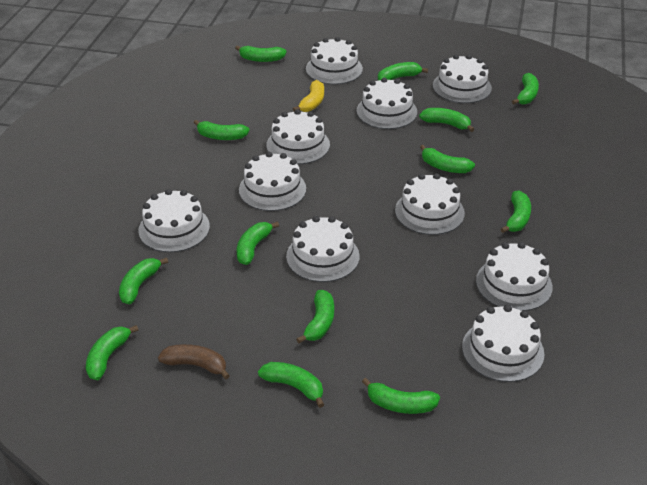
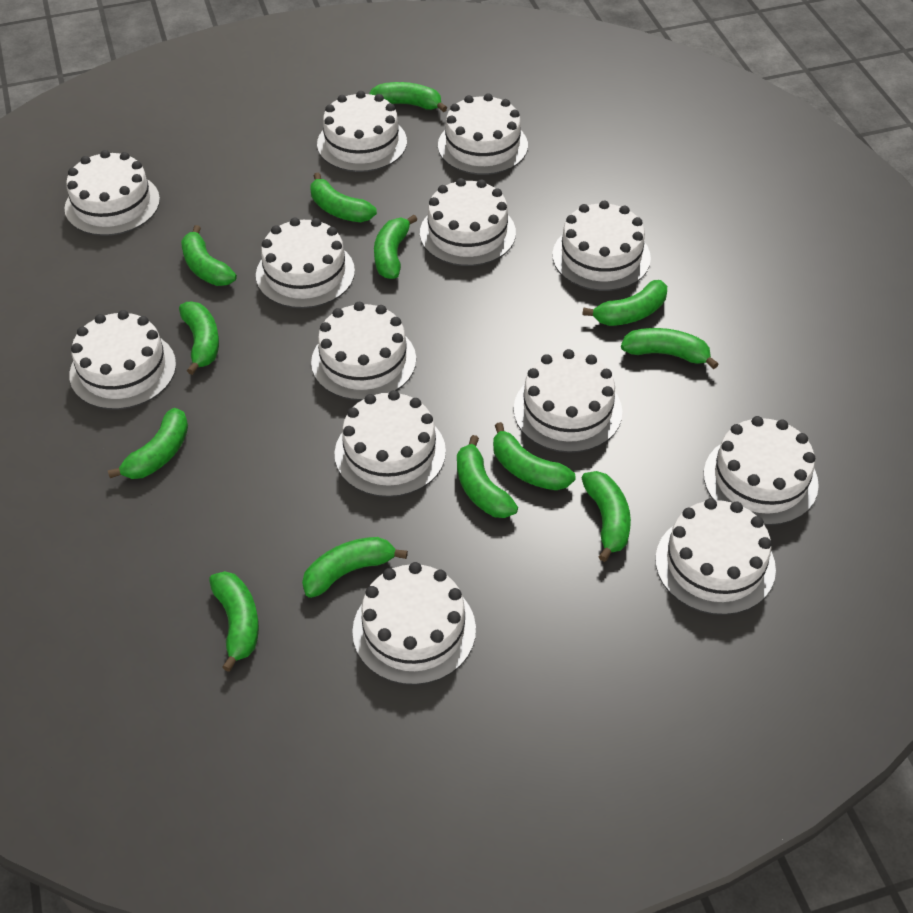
brown banana: [158,344,230,379] = 1 -> none = 0
white cake: [138,189,210,252] [239,152,306,211] [266,109,330,164] [286,216,360,282] [306,37,363,84] [357,78,417,129] [395,173,465,235] [433,55,492,103] [462,305,545,382] [476,242,553,311] = 10 -> [65,150,160,236] [69,310,176,410] [256,218,355,308] [311,302,416,400] [317,91,407,172] [335,390,446,497] [352,562,476,685] [420,178,516,266] [438,93,528,175] [514,349,622,453] [552,200,651,291] [655,498,776,615] [704,416,819,525] = 13
yellow banana: [293,80,324,112] = 1 -> none = 0

